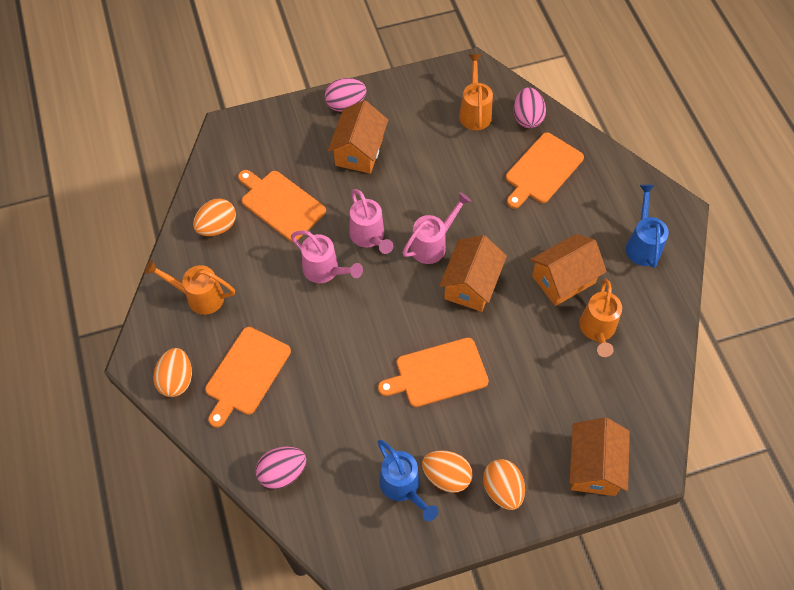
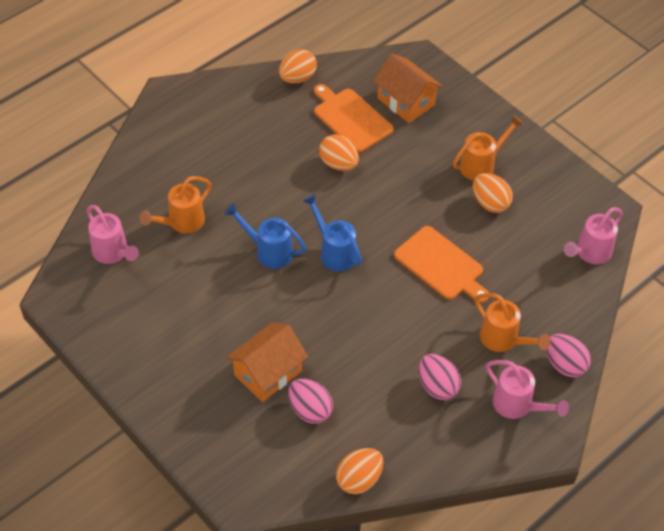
orange cutting board: [205,327,291,428] [238,170,326,242] [378,338,489,407] [506,132,584,209] = 4 -> [314,84,394,153] [394,226,489,303] = 2
orange house: [328,100,388,174] [439,235,507,312] [530,234,607,306] [569,418,630,496] = 4 -> [227,323,308,402] [373,53,442,123] = 2

